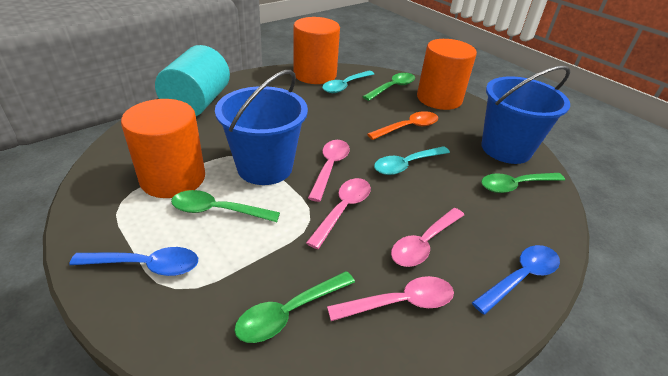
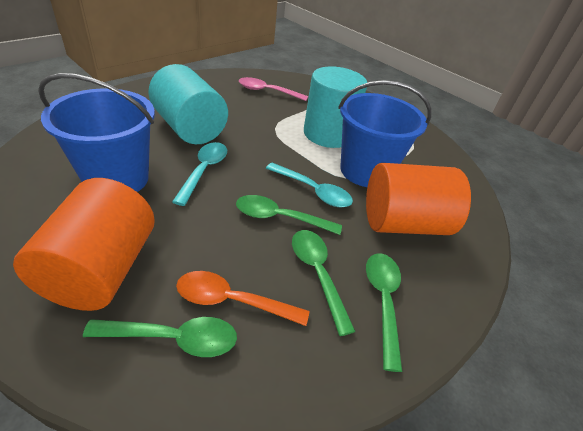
blue spoon: [69,247,198,276] [472,245,560,315] = 2 -> none = 0
orange cylinder: [121,99,205,198] [294,17,340,84] [417,39,477,110] = 3 -> [13,178,155,311] [366,163,471,235] = 2
pink spoon: [306,178,371,249] [308,140,350,202] [327,276,454,321] [391,208,464,267] = 4 -> [239,77,308,101] = 1
turquoise cylinder: [155,45,230,116] = 1 -> [148,64,228,144] [304,67,367,148] = 2

